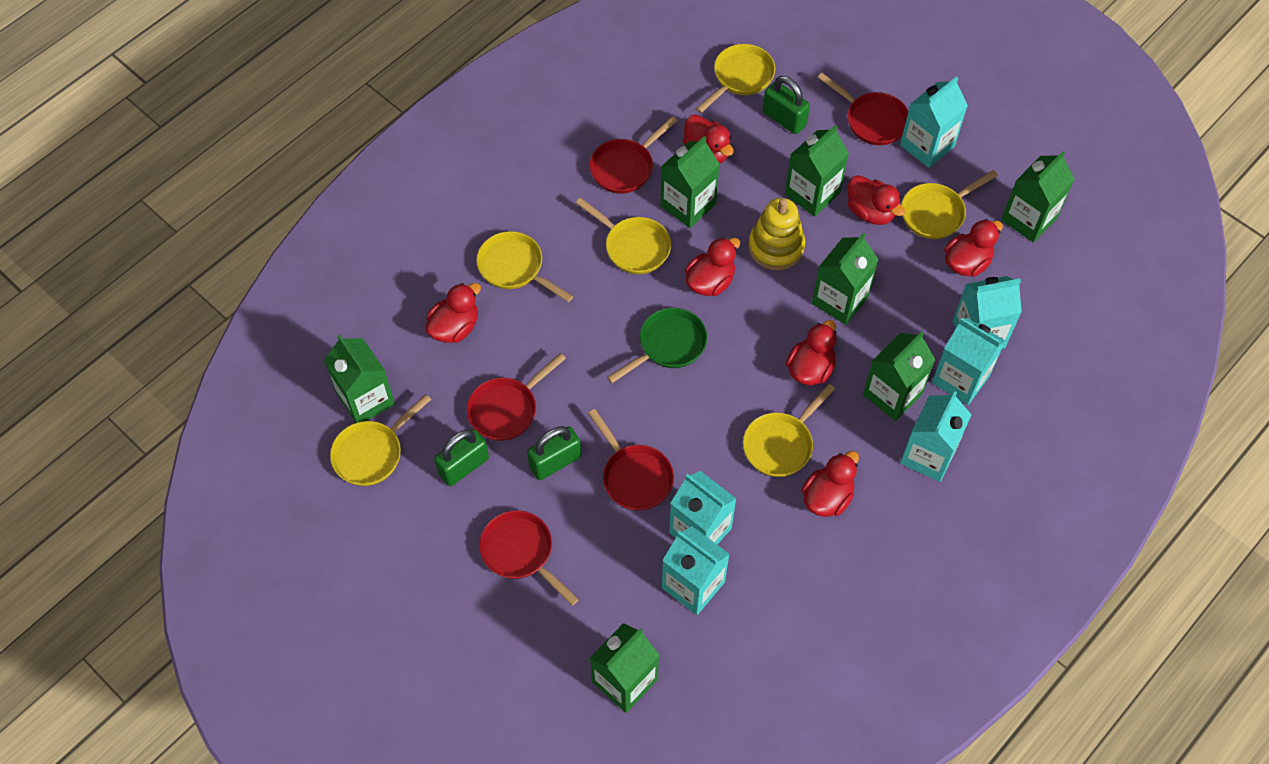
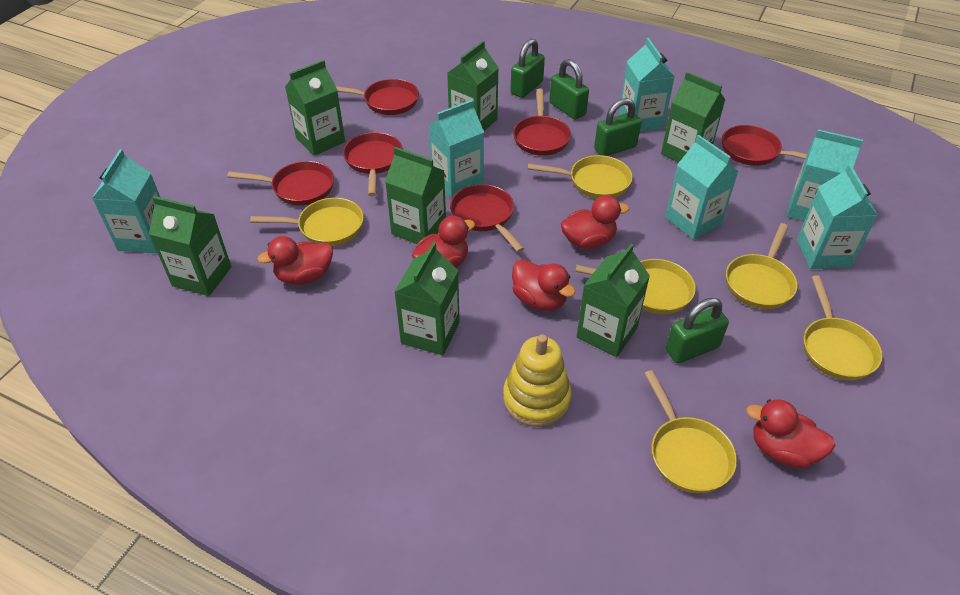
green padlock: [434,429,489,486] [527,426,581,480] [763,76,810,134] = 3 -> [510,38,545,98] [549,59,589,120] [594,98,641,156] [666,298,729,363] = 4
green pan: [607,308,707,383] = 1 -> none = 0
red duck: [425,283,481,343] [683,115,734,163] [685,237,740,296] [786,320,836,385] [801,451,859,517] [847,175,905,225] [944,219,1003,277] = 7 -> [257,236,333,285] [412,216,475,268] [512,259,576,311] [561,195,629,249] [746,399,836,469] = 5
red pan: [467,353,566,441] [479,510,579,606] [588,409,674,511] [590,116,678,194] [817,73,908,145] = 5 -> [227,161,334,206] [336,79,419,115] [343,132,403,196] [450,184,524,252] [513,89,571,156] [722,125,807,166] = 6

